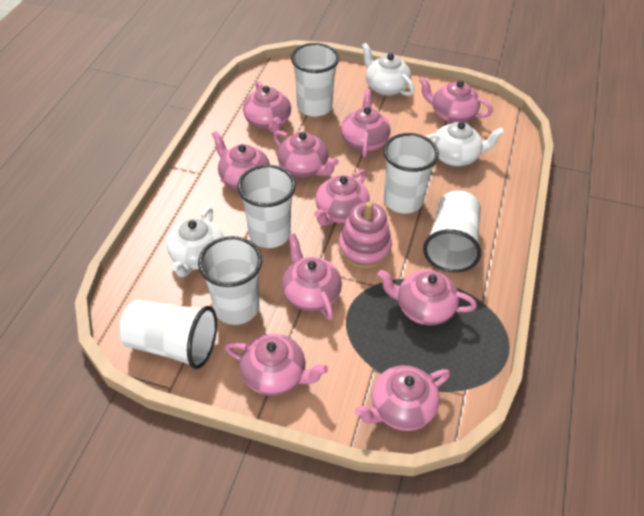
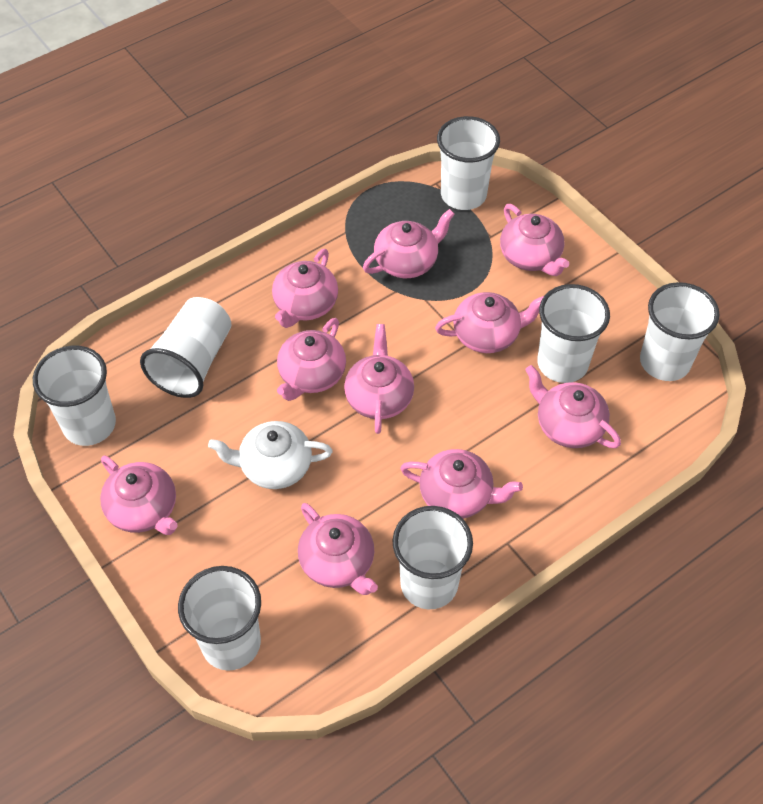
pink stacking toy: [339,202,392,269] = 1 -> none = 0
white cup: [119,299,217,369] [198,236,262,325] [237,165,296,248] [291,43,339,117] [383,133,439,213] [423,191,481,273] = 6 -> [33,345,116,446] [140,297,231,398] [178,566,261,671] [392,506,473,609] [437,116,500,210] [537,284,610,383] [640,282,720,381] = 7
white teapot: [167,207,224,277] [362,43,414,96] [425,121,504,166] = 3 -> [208,421,333,489] = 1

